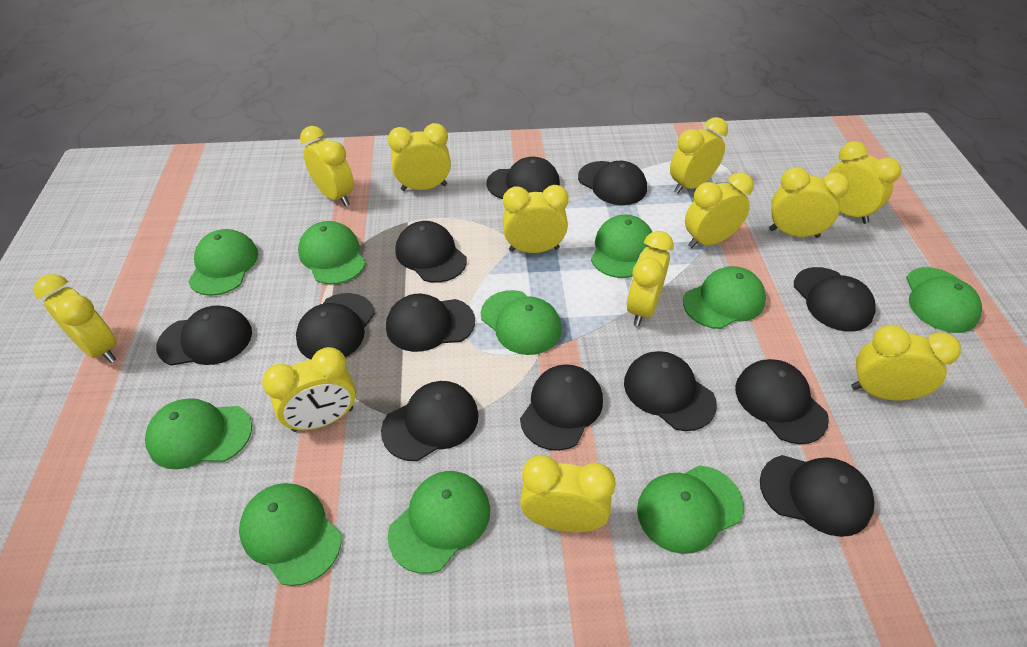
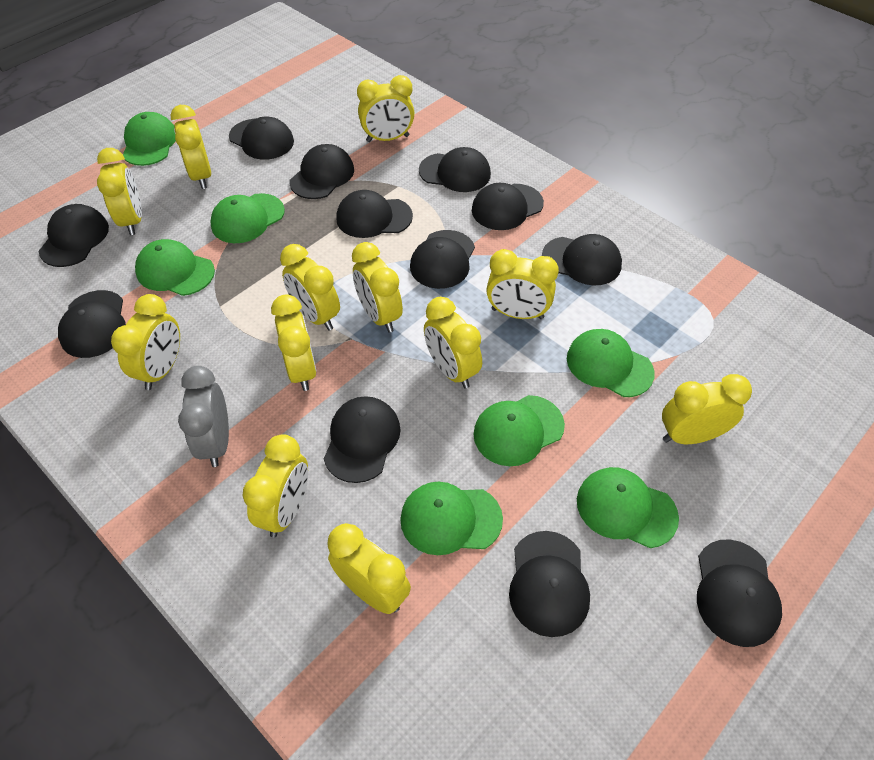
green cap: [145,398,252,469] [188,229,258,296] [239,483,341,586] [298,221,366,284] [388,471,490,574] [481,290,562,355] [591,215,652,278] [637,465,744,554] [683,266,766,329] [906,267,982,333] = 10 -> [123,112,176,166] [135,239,215,296] [210,193,285,243] [400,482,503,555] [473,395,565,466] [567,329,655,397] [577,467,679,548] = 7
grey clock: none = 0 -> [178,366,229,467] = 1

